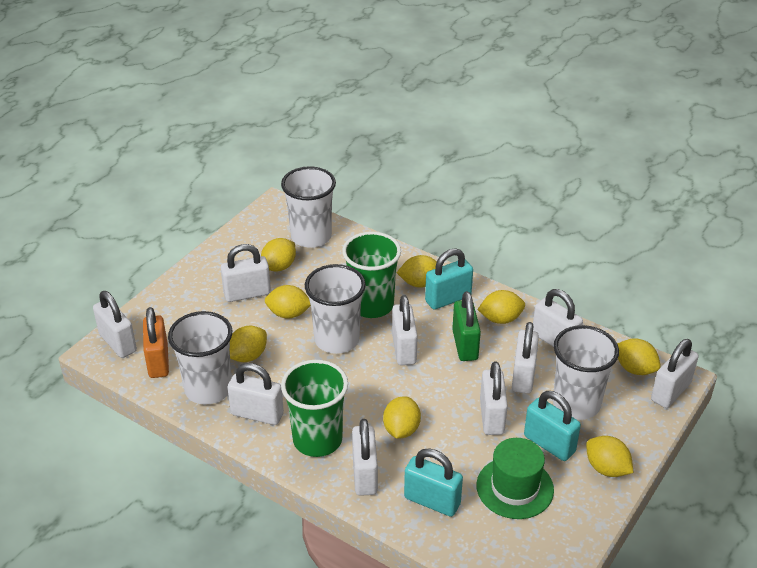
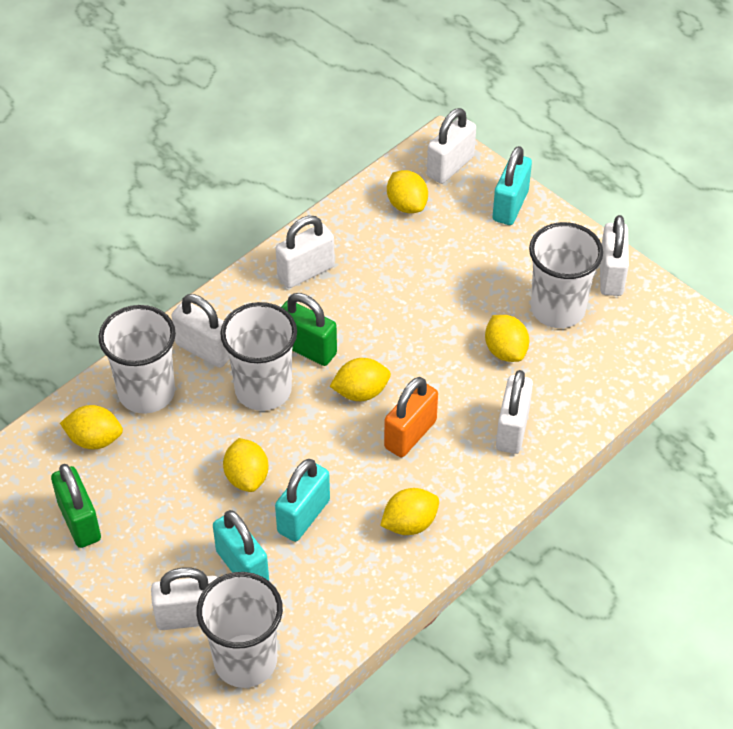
green cup: [281,360,348,457] [342,232,401,318] = 2 -> none = 0
green hat: [476,438,554,519] = 1 -> none = 0
green padlock: [452,291,481,361] = 1 -> [51,464,101,548] [281,293,337,366] = 2
white padlock: [93,291,137,358] [221,244,271,302] [227,363,284,425] [352,419,378,496] [392,295,418,365] [480,361,508,435] [512,322,539,394] [533,289,583,347] [651,339,699,408] = 9 -> [151,567,217,630] [171,294,229,368] [276,216,335,288] [427,108,476,184] [496,370,533,454] [600,215,629,296] = 6
yellow lemon: [230,326,267,362] [261,238,296,272] [265,285,311,319] [383,396,421,439] [397,255,437,288] [477,290,525,324] [586,436,633,477] [617,338,661,375] = 8 -> [60,405,123,449] [223,438,268,492] [329,358,391,401] [380,488,439,535] [387,170,428,213] [485,315,529,362] = 6

